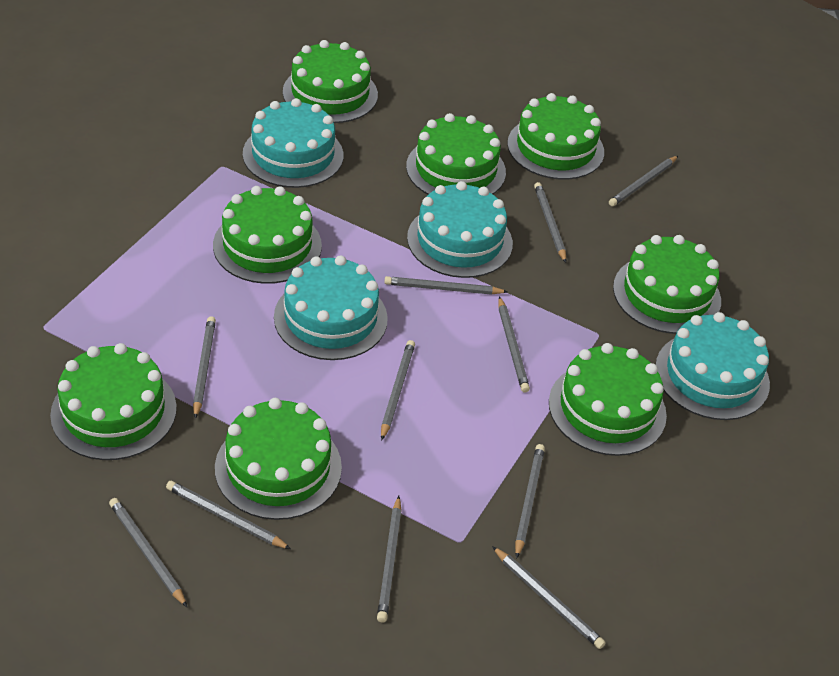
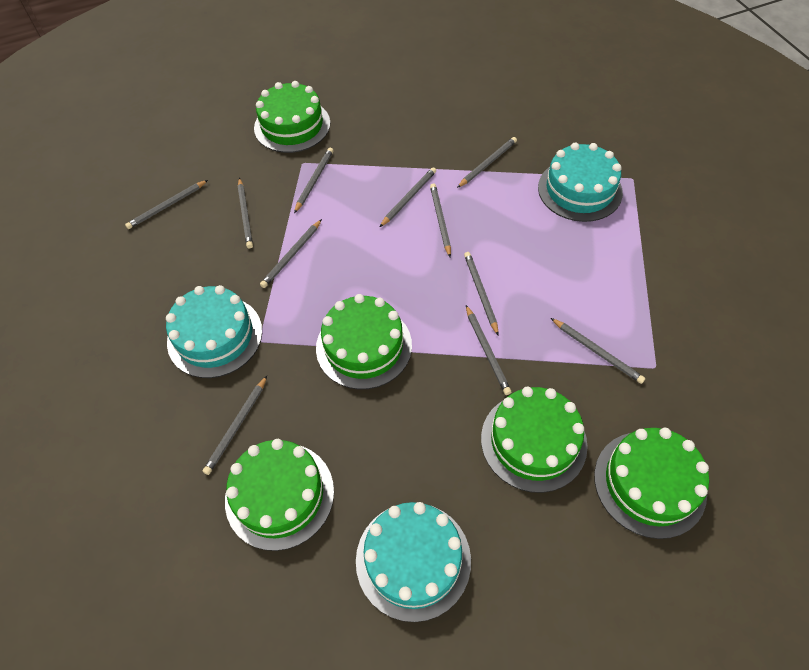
green cake: [50,343,177,460] [213,186,322,284] [215,398,342,520] [283,40,378,123] [406,113,506,195] [507,93,604,180] [549,343,667,456] [613,235,721,334] = 8 -> [225,439,334,551] [254,81,330,153] [316,294,412,390] [481,387,588,493] [594,428,709,539] = 5
turquoise cake: [243,98,343,188] [274,255,388,360] [407,181,513,278] [656,312,770,420] = 4 -> [166,285,262,378] [356,502,471,622] [538,143,623,222] = 3

